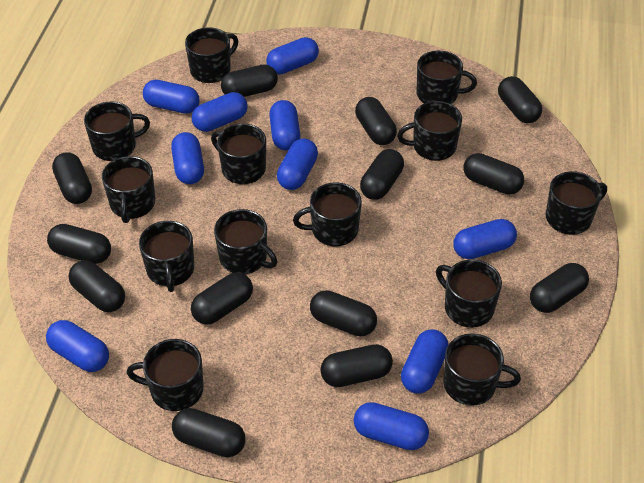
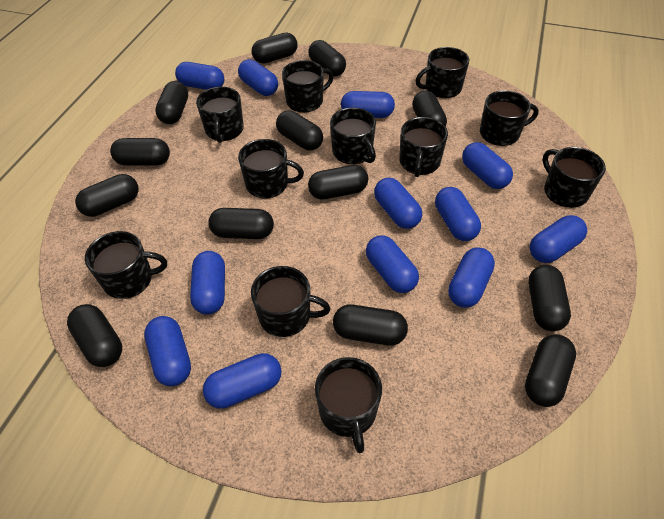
black mug: [84,102,150,161] [102,156,155,223] [127,339,204,411] [139,221,194,292] [185,27,238,83] [211,124,266,184] [214,209,277,275] [293,182,362,246] [397,101,462,161] [417,51,477,104] [436,260,502,328] [443,333,521,406] [546,171,607,235] = 13 -> [85,231,167,299] [196,87,244,143] [238,139,304,198] [251,266,330,337] [282,60,334,113] [315,357,382,453] [330,108,376,164] [399,117,448,177] [415,47,469,98] [480,90,539,146] [543,147,606,208] = 11
blue capsule: [46,320,109,372] [143,80,200,114] [171,132,204,184] [192,92,248,132] [266,37,319,74] [269,100,300,150] [277,138,318,190] [354,402,429,450] [401,329,449,394] [453,219,517,259] = 10 -> [144,316,191,387] [175,62,224,90] [190,251,225,315] [203,353,282,409] [238,59,278,96] [341,91,395,118] [366,235,419,293] [374,178,422,229] [435,187,481,241] [448,248,495,308] [462,142,513,189] [529,215,587,263] = 12

